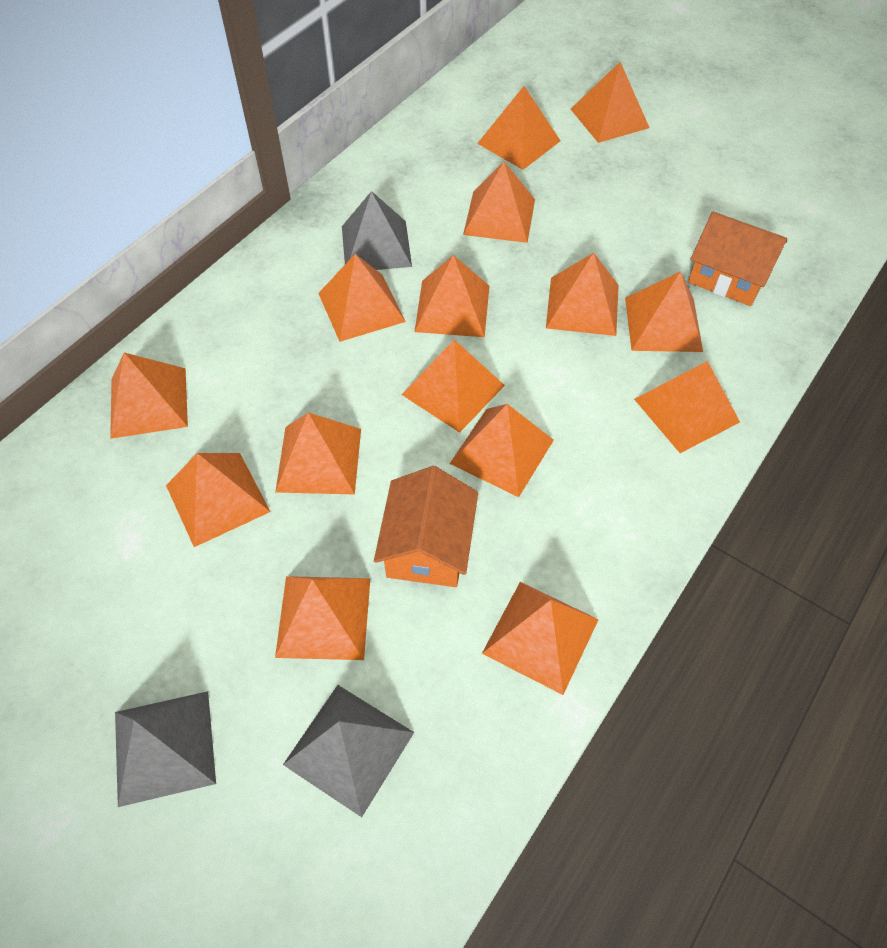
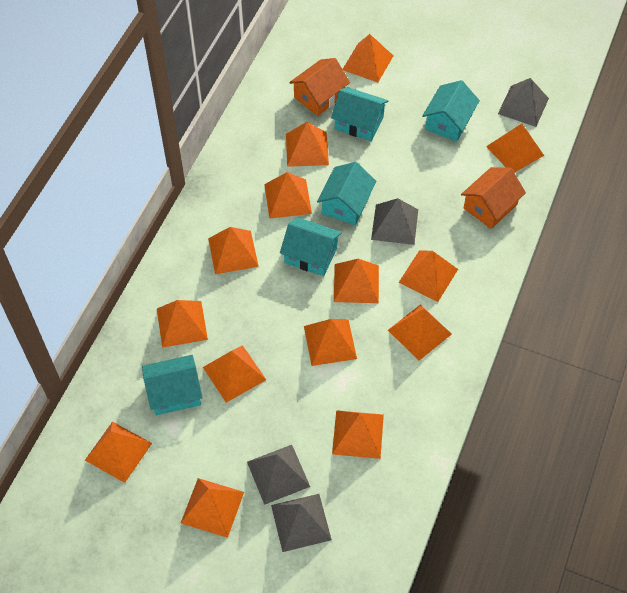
grey pyramid: [115,691,216,807] [283,685,414,817] [342,191,412,270] = 3 -> [247,445,310,505] [271,494,332,552] [371,198,418,245] [498,78,549,127] = 4
orange pyramid: [110,353,188,439] [166,453,270,547] [275,412,361,495] [275,576,370,660] [318,254,406,342] [402,340,505,433] [414,255,489,337] [450,404,554,497] [463,161,535,243] [477,86,561,170] [482,582,599,695] [546,253,619,336] [571,62,649,143] [625,271,703,352] [634,361,740,453] = 15 -> [85,421,152,483] [157,300,208,348] [181,478,244,538] [203,345,266,403] [208,227,259,274] [264,172,312,219] [286,122,329,167] [304,319,357,366] [332,410,384,459] [334,259,379,303] [343,34,393,82] [388,304,452,360] [398,250,458,302] [486,124,544,173] = 14
turquoise house: none = 0 -> [142,355,203,415] [280,217,342,276] [317,162,376,225] [331,87,388,141] [422,80,480,142] = 5

